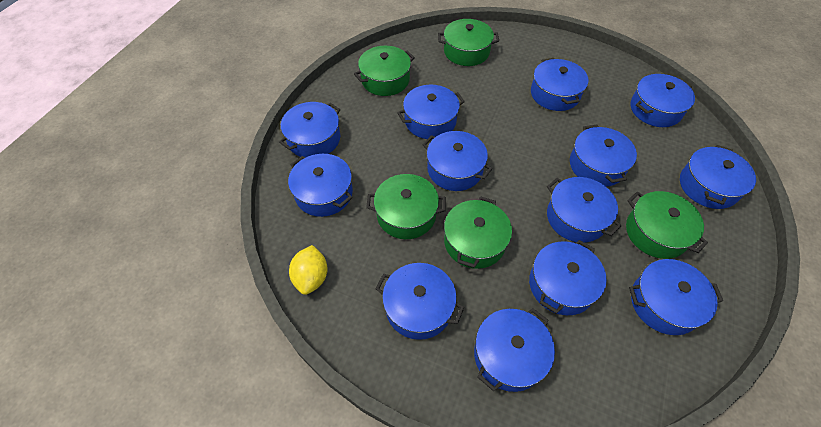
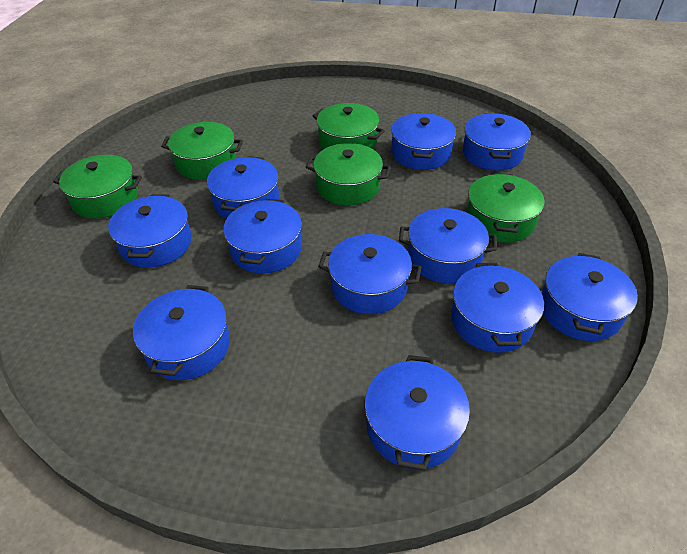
blue pot: [279,102,340,158] [288,154,353,217] [375,263,465,340] [397,85,465,139] [422,131,492,191] [474,308,555,392] [529,240,607,315] [531,58,589,111] [547,177,622,243] [570,125,637,187] [629,259,723,335] [631,74,695,127] [680,145,756,209] = 13 -> [108,194,192,268] [133,285,230,380] [207,156,279,219] [223,198,302,274] [318,234,421,314] [365,355,470,471] [391,113,456,170] [399,208,497,283] [451,263,544,353] [463,113,531,171] [542,253,638,341] = 11
yellow lemon: [289,245,328,295] = 1 -> none = 0

